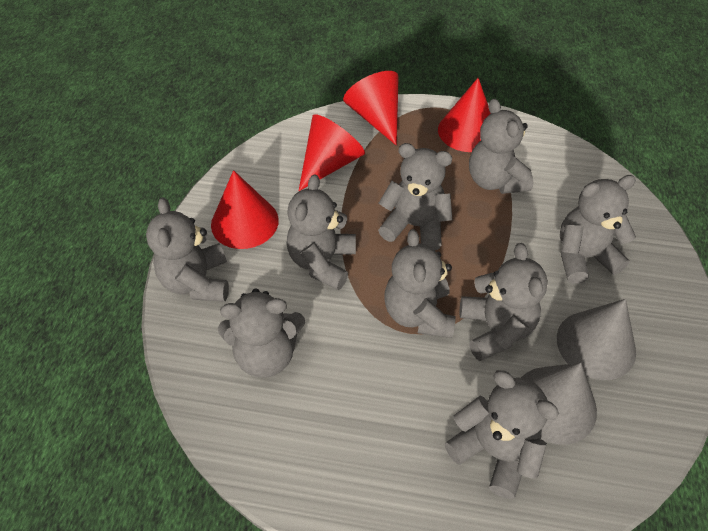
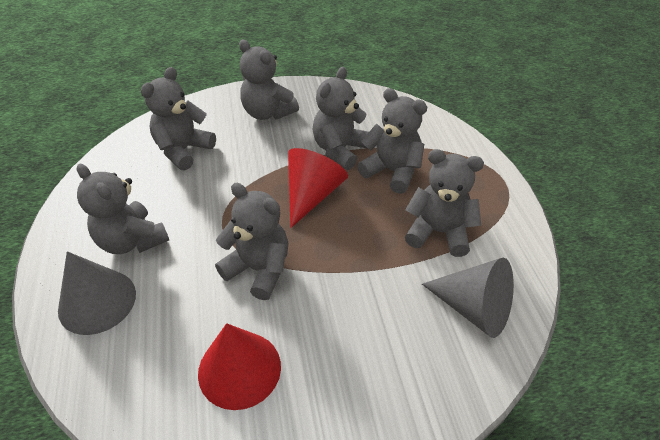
grey teddy bear: [146,197,229,302] [218,288,305,378] [287,174,356,290] [378,143,452,250] [384,229,456,338] [445,370,559,499] [460,243,548,361] [469,98,533,194] [560,175,636,284] = 9 -> [76,164,169,254] [141,67,216,170] [215,183,289,300] [239,40,299,120] [312,67,369,170] [357,88,427,194] [405,149,484,257] = 7
red cone: [211,170,279,249] [299,114,365,191] [343,71,399,146] [438,78,491,152] = 4 -> [198,323,281,410] [288,148,348,228] = 2

